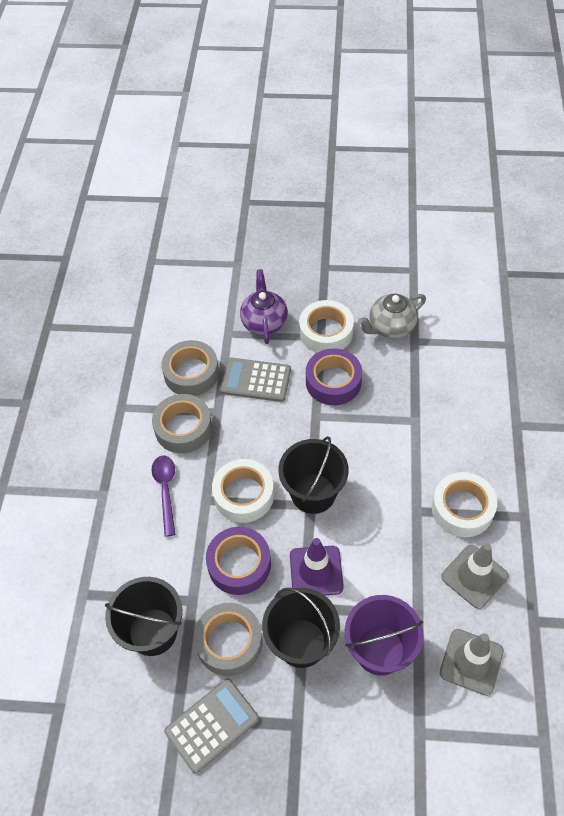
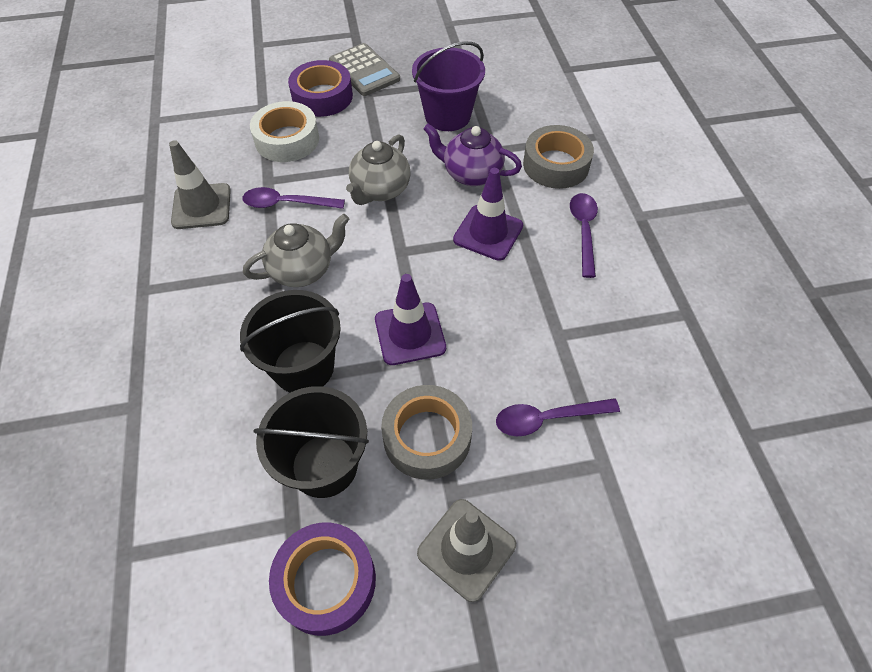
black bucket: [105,577,182,656] [262,588,340,668] [278,436,349,514] = 3 -> [240,290,341,393] [253,386,369,498] = 2
grey calculator: [164,678,259,773] [220,358,291,402] = 2 -> [329,43,400,96] = 1
grey tape: [152,394,212,453] [161,340,219,396] [194,603,263,676] = 3 -> [381,385,472,480] [523,125,594,189] = 2
grey teapot: [358,294,426,339] = 1 -> [243,214,349,287] [346,134,411,205] = 2
purple spoon: [152,455,176,537] = 1 -> [243,187,345,209] [496,398,620,436] [570,193,598,278] = 3
purple traffic cone: [290,538,344,595] = 1 -> [375,274,446,365] [453,168,523,261] = 2
white tape: [212,459,274,523] [299,300,354,353] [432,472,497,537] = 3 -> [250,101,319,162] = 1

